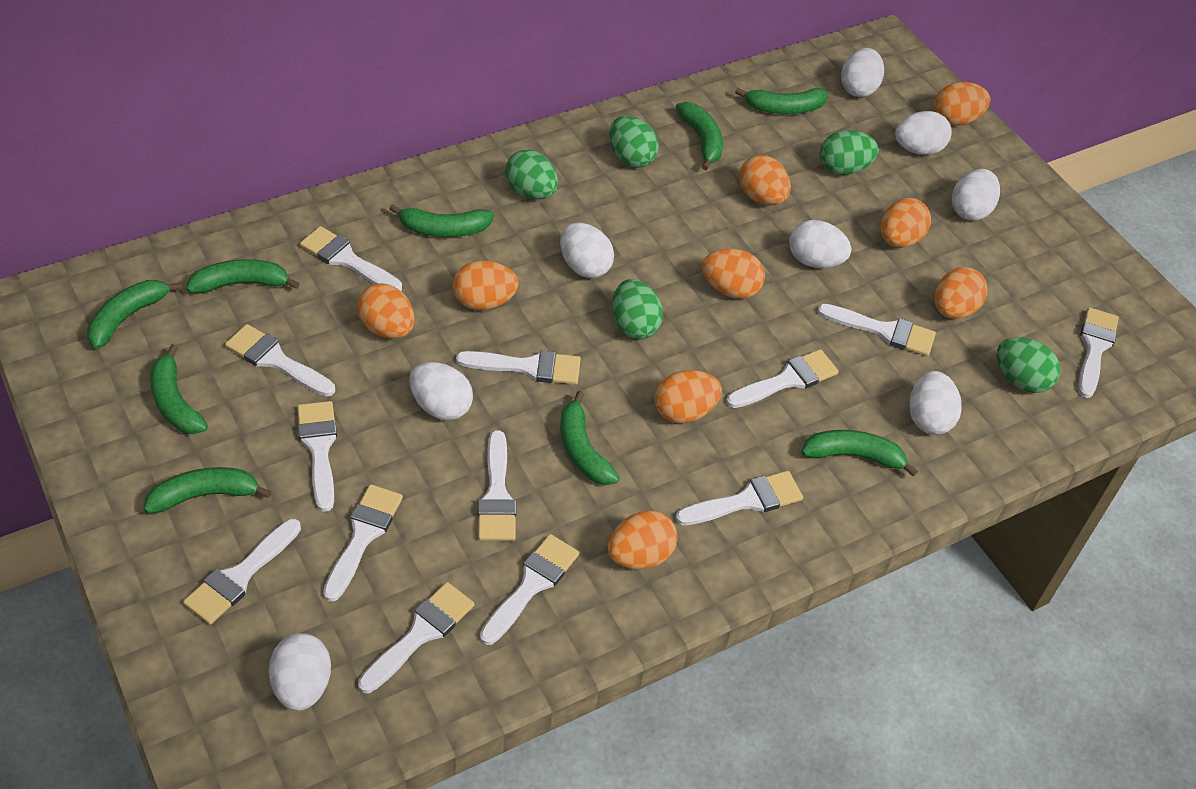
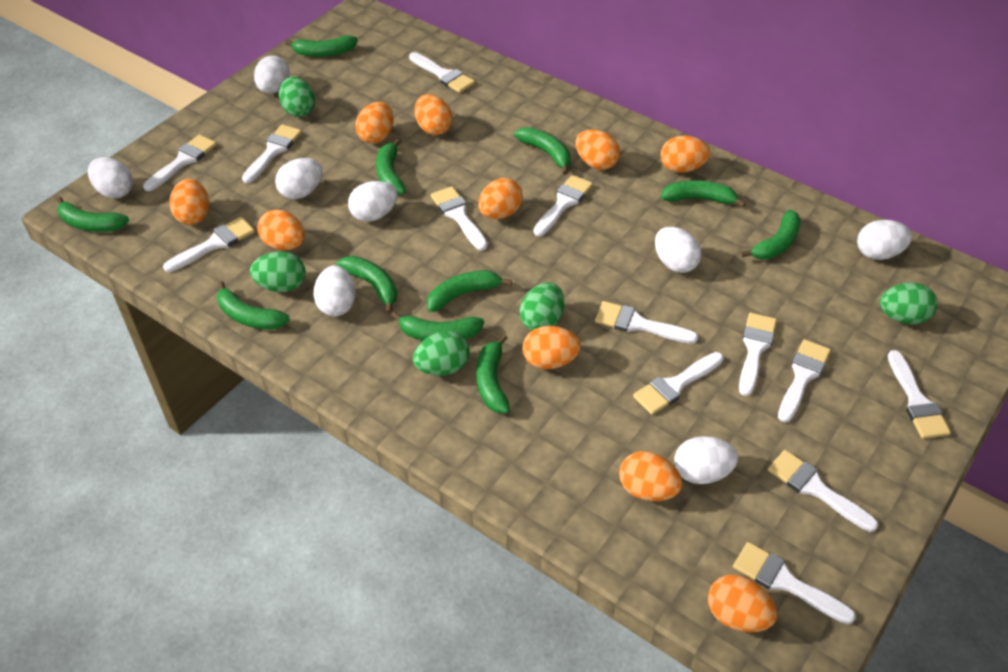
green banana: [87,280,182,349] [143,467,272,514] [150,344,208,434] [186,259,300,294] [389,204,494,237] [560,391,620,485] [675,102,723,170] [735,88,828,114] [801,430,918,477] = 9 -> [56,196,129,232] [217,281,290,330] [285,35,358,57] [336,256,397,314] [376,138,406,195] [391,311,484,341] [427,270,512,312] [476,335,510,413] [514,127,571,175] [661,180,746,207] [741,210,801,259] = 11
orange egg: [357,283,415,338] [453,260,519,310] [608,510,678,569] [654,370,722,423] [702,249,765,299] [739,155,791,205] [881,198,931,248] [934,82,990,125] [934,267,987,319] = 9 -> [169,179,209,225] [257,209,305,250] [355,102,394,144] [414,94,452,135] [478,178,523,219] [523,326,581,369] [576,130,620,170] [619,451,683,501] [660,136,710,173] [708,575,778,632] = 10

